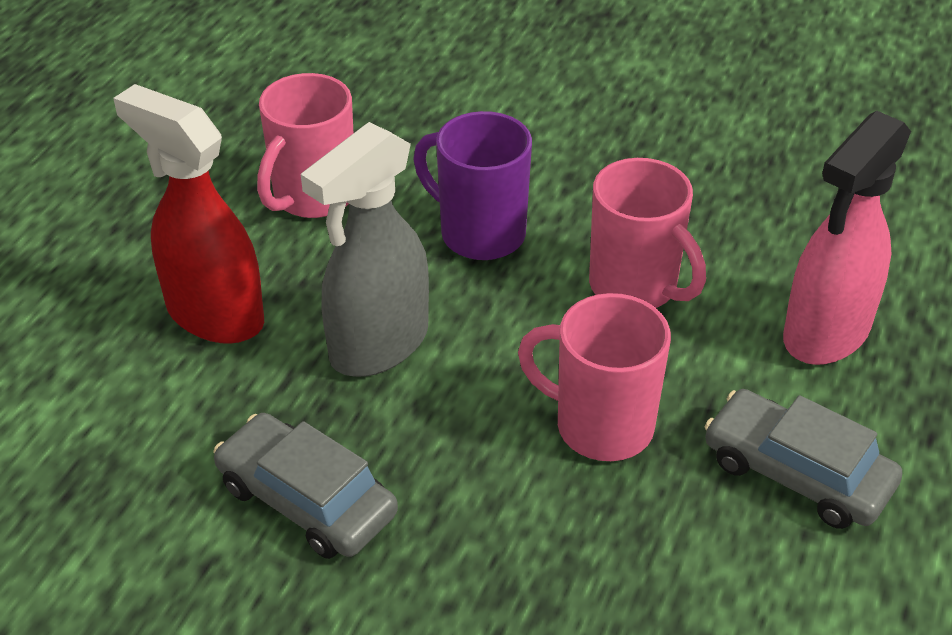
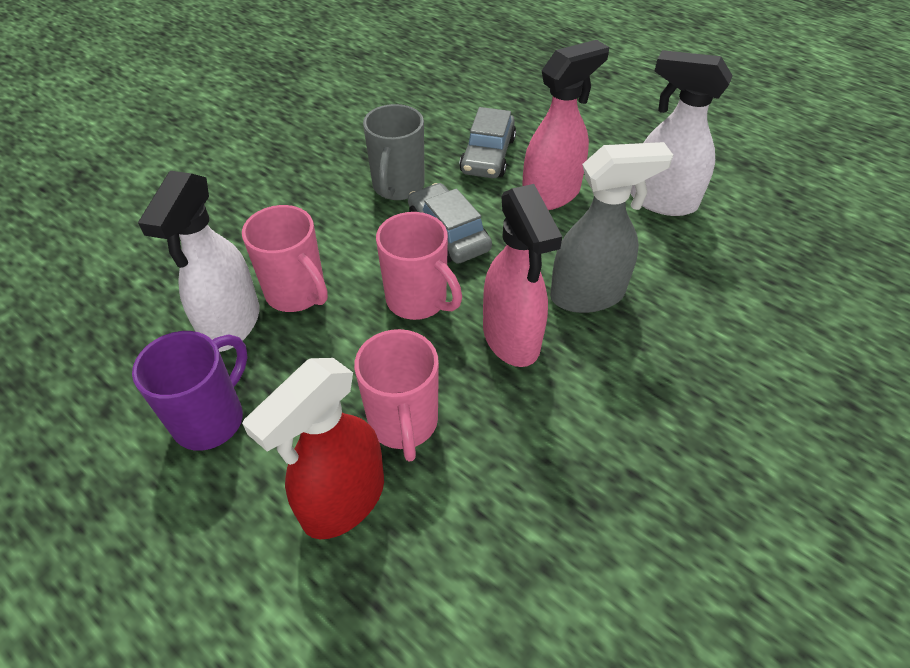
grey mug: none = 0 -> [363,104,425,200] = 1
pink spray bottle: [783,111,911,365] = 1 -> [483,184,562,367] [522,40,609,210] = 2
white spray bottle: none = 0 -> [138,171,259,352] [631,50,733,216] = 2

